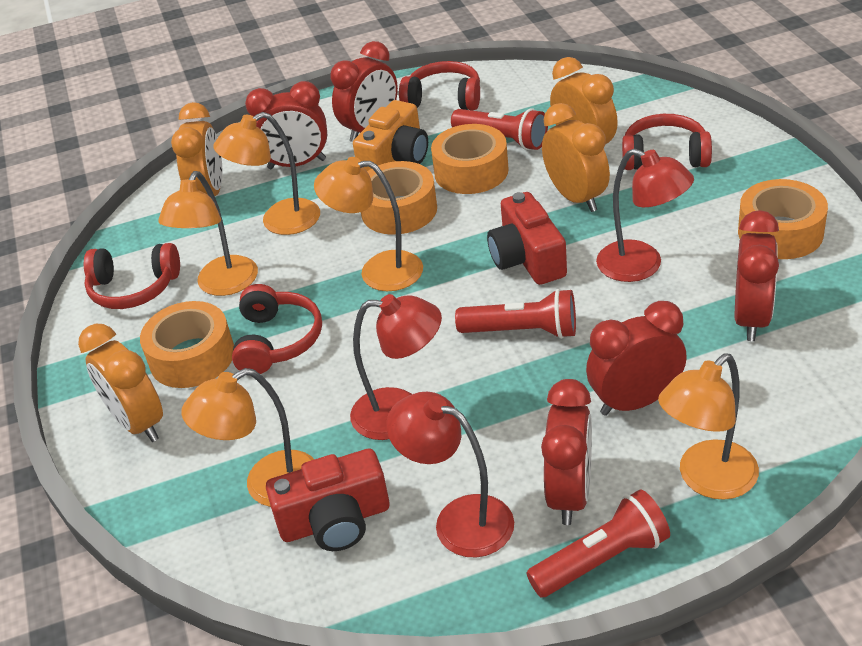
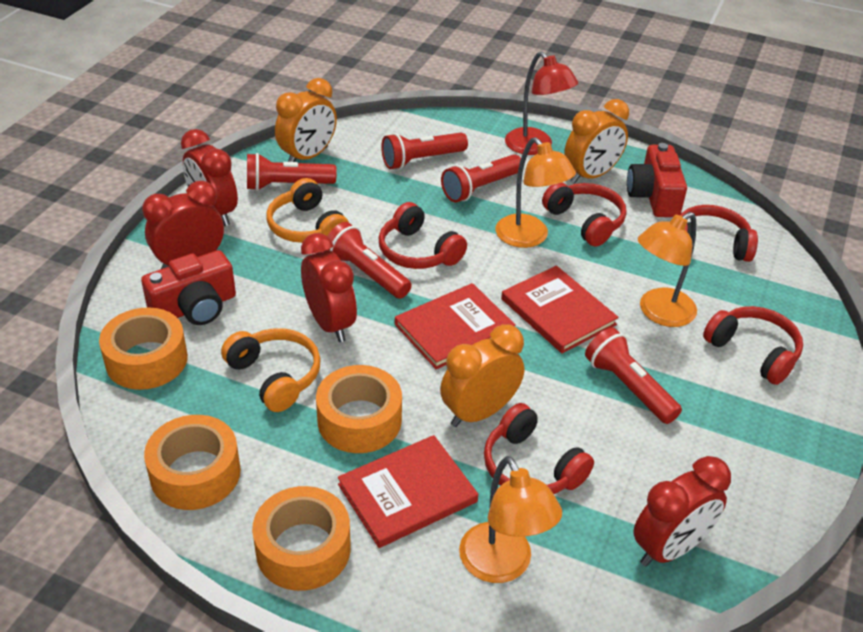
orange camera: [353,100,428,171] = 1 -> none = 0
orange clock: [78,324,163,442] [171,102,222,196] [542,103,610,212] [550,57,618,144] = 4 -> [275,78,337,162] [440,324,524,427] [564,99,629,184] = 3
orange headphones: none = 0 -> [221,328,321,412] [266,178,349,243] = 2
orange lamp: [158,171,258,296] [181,368,314,507] [213,112,320,235] [314,157,423,291] [658,354,759,500] = 5 -> [459,456,562,583] [495,137,576,248] [638,212,697,327] = 3
red book: none = 0 -> [338,435,478,548] [395,283,516,369] [501,266,618,353] = 3
red clock: [245,81,327,169] [330,41,398,142] [541,379,592,525] [586,301,687,416] [735,210,779,341] = 5 -> [142,181,224,269] [181,129,238,226] [301,233,357,342] [633,456,731,566] = 4
red flashlight: [451,108,548,150] [455,289,576,339] [526,490,670,597] = 3 -> [247,153,337,191] [327,222,412,299] [381,132,468,169] [441,154,521,202] [585,328,682,424] = 5
red headphones: [84,243,180,309] [232,284,322,374] [399,61,480,111] [622,114,712,170] = 4 -> [379,202,467,269] [484,403,594,494] [542,183,627,247] [680,205,758,262] [703,306,803,385] = 5
red lamp: [350,294,442,440] [386,392,514,558] [596,148,694,282] = 3 -> [505,52,578,155] = 1

